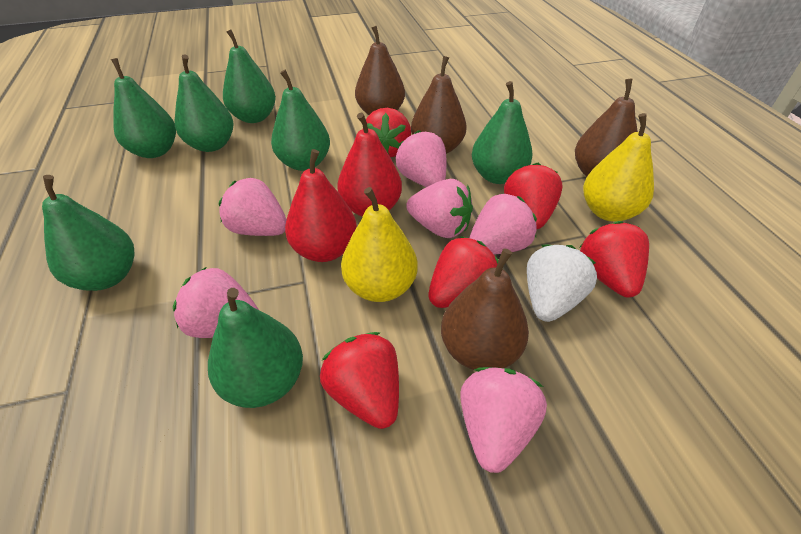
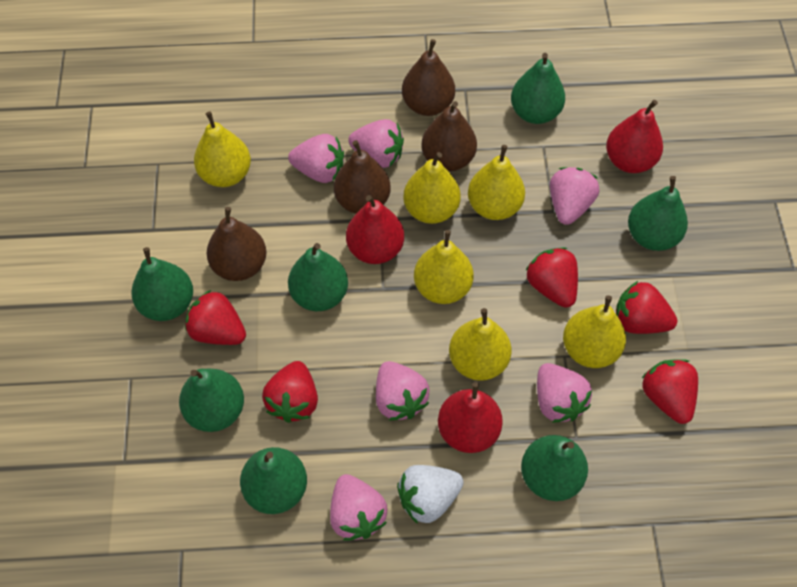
red pear: [285,149,357,262] [337,113,402,217] = 2 -> [346,195,404,264] [438,382,503,453] [606,100,663,173] = 3
yellow pear: [341,187,418,302] [583,113,654,222] = 2 -> [194,111,251,187] [403,152,461,224] [414,230,474,304] [449,308,511,381] [468,145,525,220] [563,295,626,368] = 6

